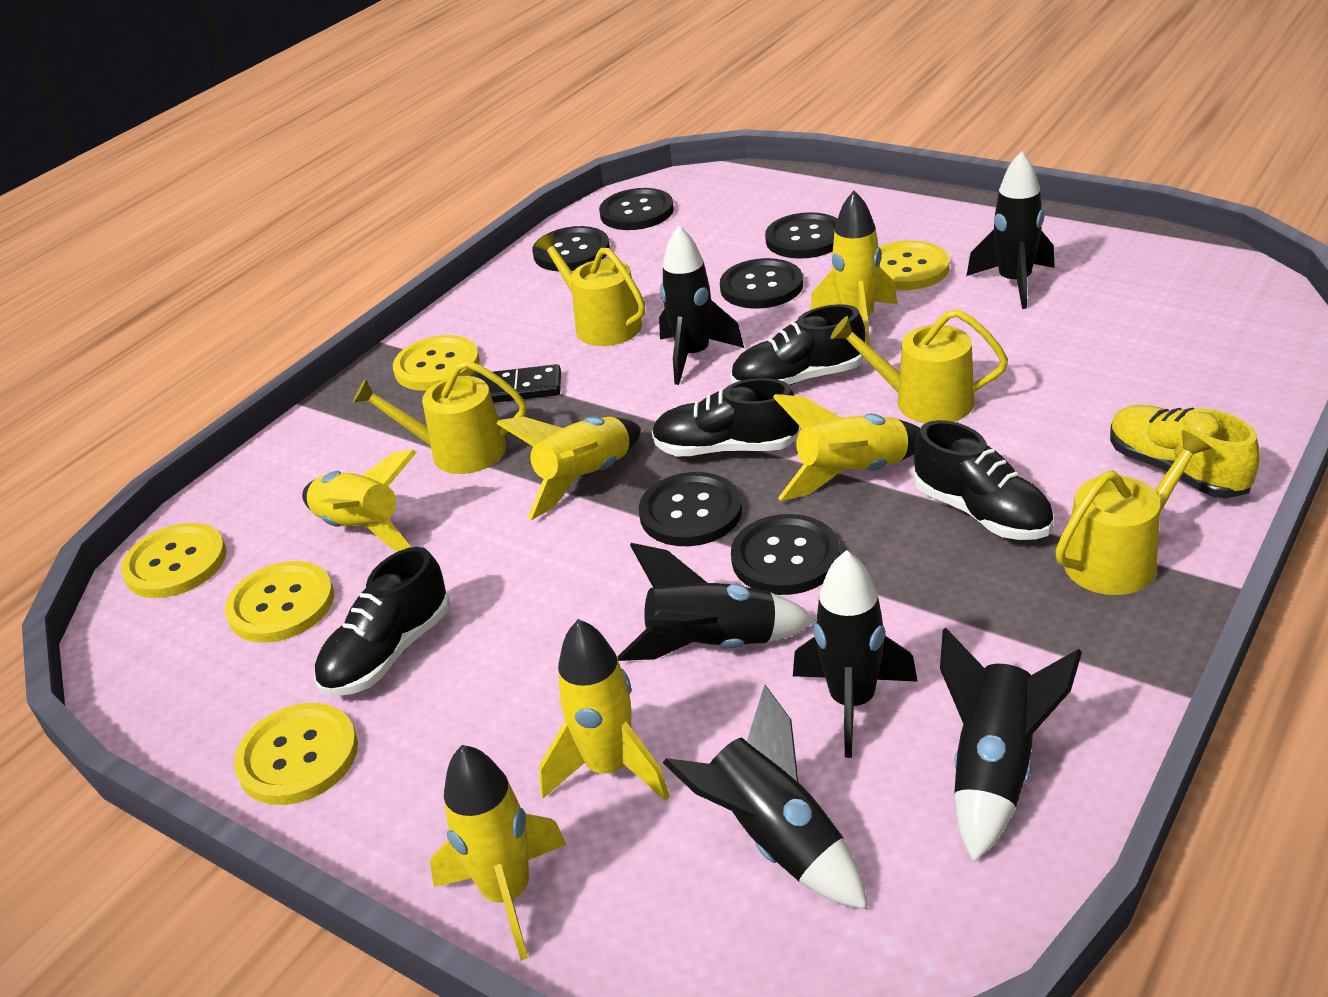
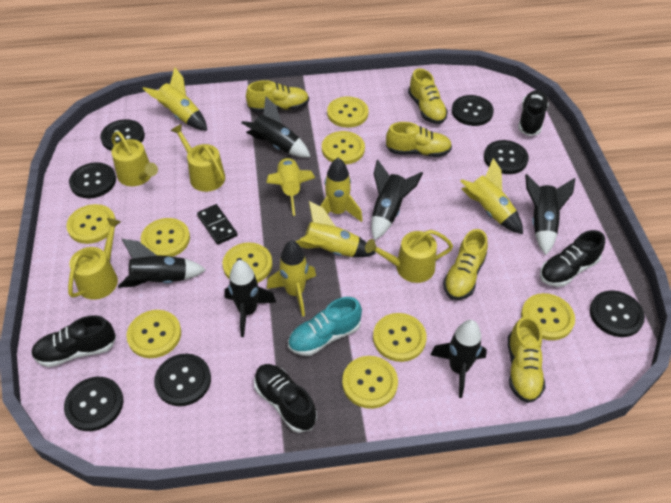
black button: [533,226,610,271] [599,188,674,230] [639,472,742,546] [720,258,803,309] [731,514,840,595] [765,212,838,259] = 6 -> [64,377,123,431] [69,162,116,199] [100,119,145,151] [154,354,211,406] [452,95,494,126] [484,140,529,174] [590,290,645,337] = 7
turquoise shoe: none = 0 -> [288,297,362,356] = 1
yellow button: [121,523,226,598] [225,561,334,643] [234,703,358,805] [393,335,480,391] [879,240,949,290] = 5 -> [66,204,116,244] [126,310,181,358] [141,218,190,257] [223,242,272,283] [322,131,365,165] [327,97,369,128] [342,356,398,409] [373,313,427,362] [521,293,575,340] = 9
yellow shoe: [1110,405,1260,498] = 1 -> [246,80,309,113] [386,122,452,157] [408,68,448,124] [443,229,488,300] [508,316,545,403] = 5

